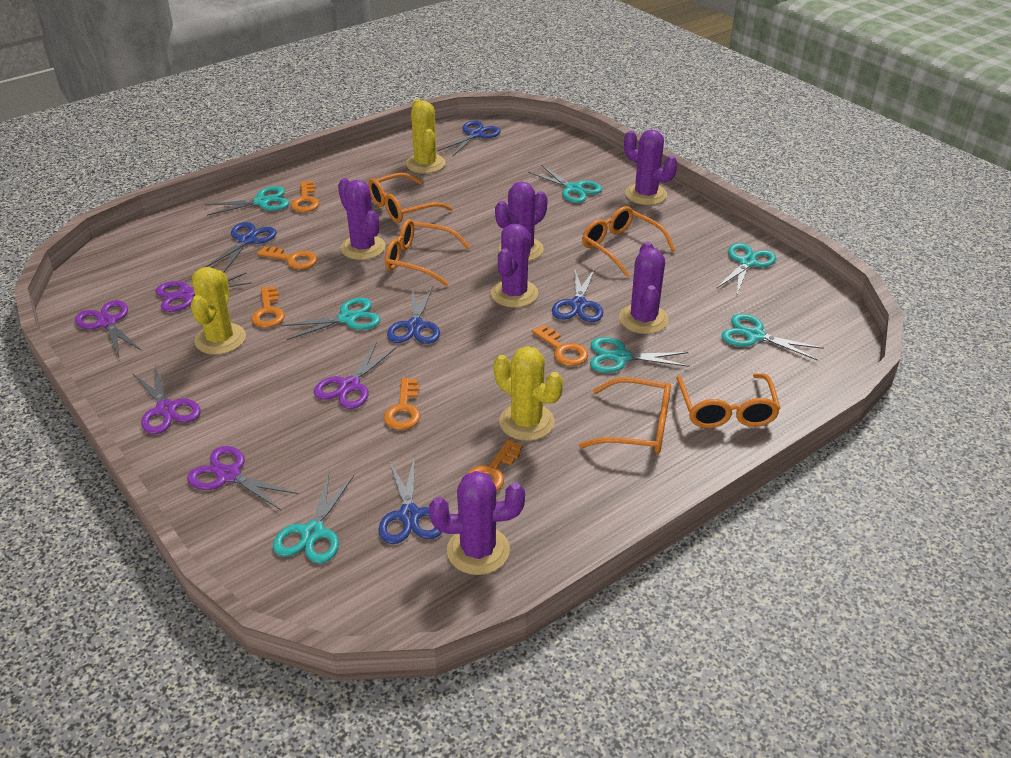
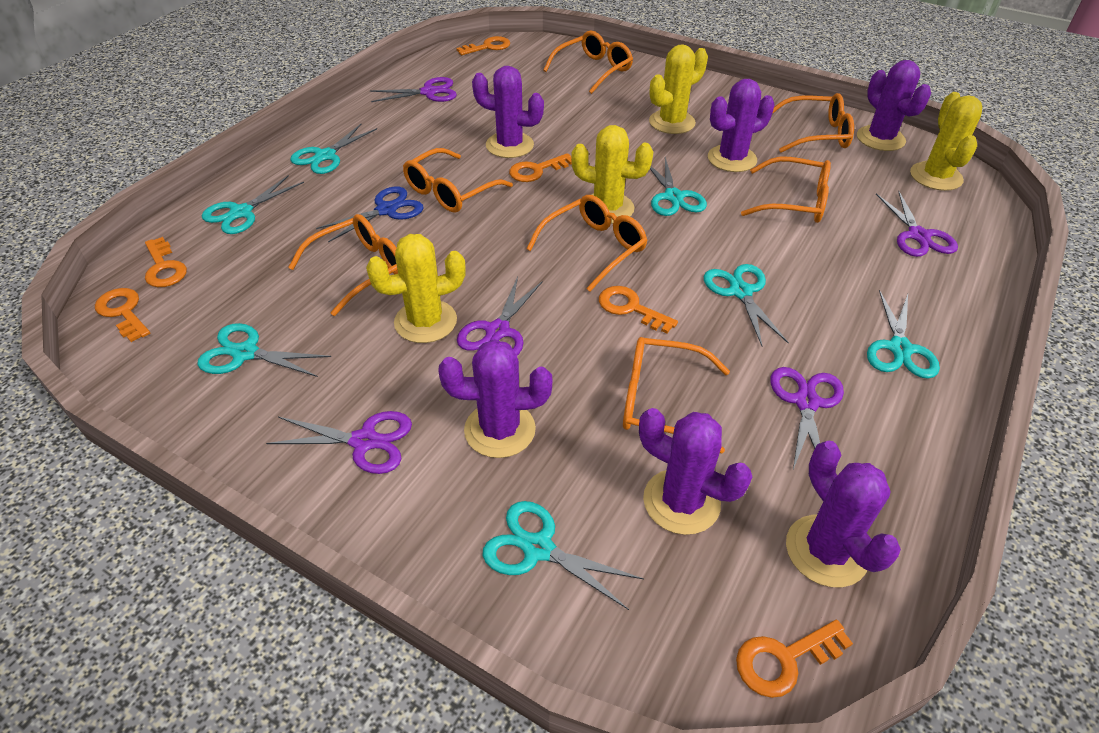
blue scissors: [206,222,277,272] [379,455,442,544] [387,286,440,344] [438,120,501,157] [552,267,603,322] = 5 -> [316,187,423,242] = 1
orange glasses: [368,173,453,223] [385,219,470,286] [579,377,671,454] [582,206,676,277] [676,374,781,428] = 5 -> [288,214,398,316] [403,148,513,213] [527,195,648,292] [543,31,633,94] [623,337,730,454] [741,157,831,223] [772,93,854,152] = 7
yellow cactus: [191,267,246,355] [406,99,446,174] [494,346,563,441] = 3 -> [366,234,466,343] [571,125,653,224] [649,44,708,134] [910,92,982,191] = 4

